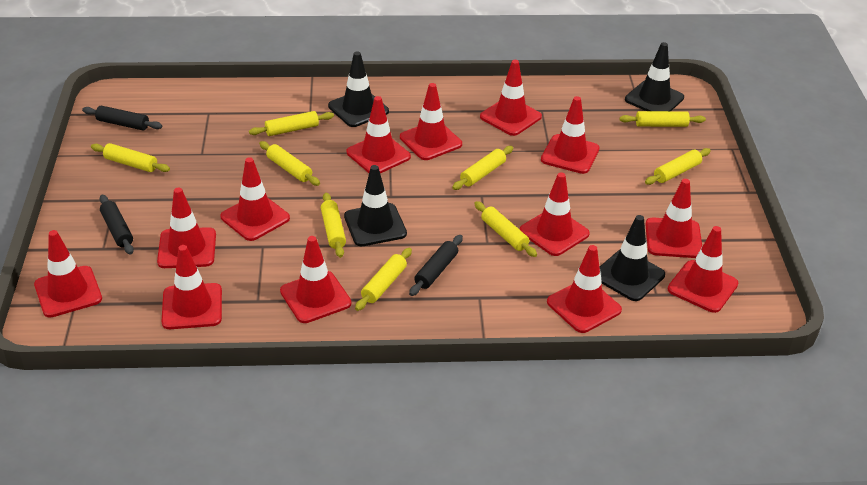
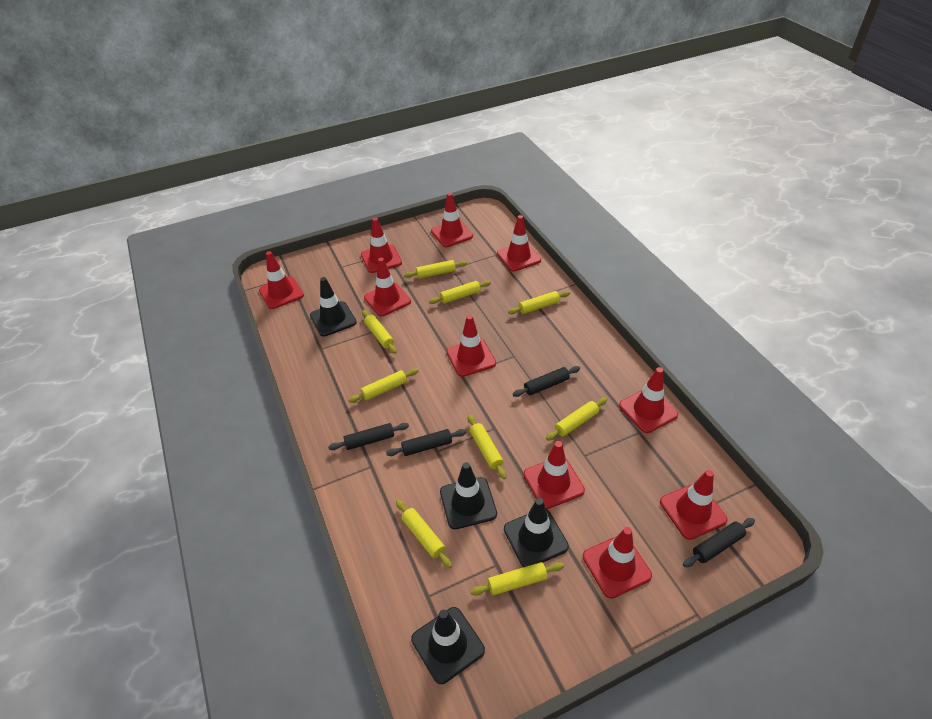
black rolling pin: [82,106,162,130] [100,195,134,255] [409,235,463,296] = 3 -> [328,423,409,450] [386,429,467,456] [513,366,580,397] [683,518,755,567] = 4
red traffic cone: [34,230,102,318] [157,188,216,268] [161,245,222,329] [220,157,290,241] [280,236,351,323] [347,96,411,173] [400,83,462,160] [480,60,542,136] [520,172,590,256] [541,96,600,174] [547,245,622,333] [645,179,702,258] [668,226,738,313] = 13 -> [259,251,304,309] [361,217,402,273] [364,258,411,316] [431,193,473,247] [446,315,496,377] [497,215,541,271] [524,441,585,509] [583,527,652,599] [619,367,678,433] [660,470,728,540] = 10

